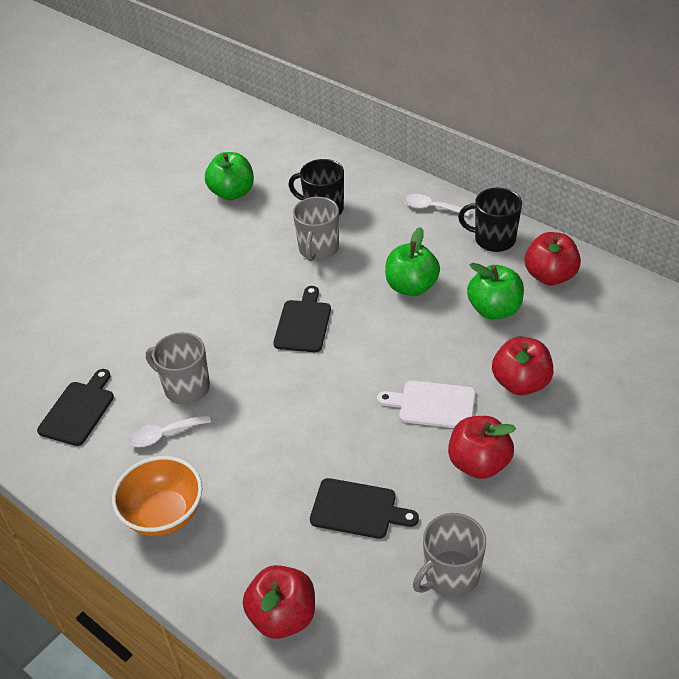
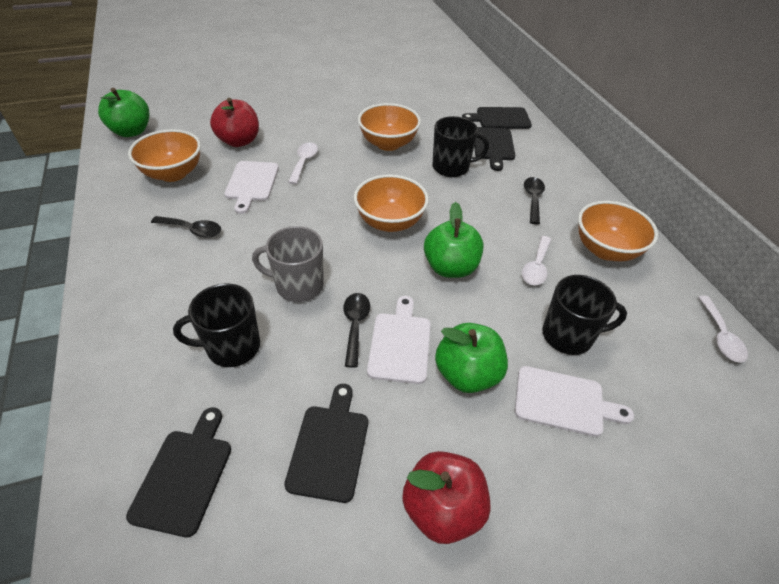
black cutting board: [37,369,114,446] [273,286,331,352] [310,478,419,539] = 3 -> [126,408,231,537] [284,384,368,503] [462,107,532,129] [474,127,515,171] = 4
black mug: [288,159,344,215] [458,188,522,252] = 2 -> [173,283,260,367] [432,116,489,177] [543,275,627,355] = 3
black spoon: none = 0 -> [151,216,221,238] [343,293,370,368] [524,177,545,224] = 3
grey mug: [146,332,210,404] [293,197,339,261] [413,513,486,598] = 3 -> [252,226,324,302] = 1
orange bowl: [112,456,202,536] = 1 -> [128,129,201,182] [354,174,429,232] [358,103,421,151] [578,201,658,261] = 4
red apple: [243,565,315,639] [448,416,516,479] [492,336,553,395] [525,232,581,285] = 4 -> [210,98,259,147] [402,451,491,544] = 2
white cutting board: [377,381,476,428] = 1 -> [224,161,279,214] [367,296,431,384] [515,366,634,437] = 3
white spoon: [128,414,211,447] [403,194,471,216] = 2 -> [288,142,318,184] [522,236,552,285] [698,296,748,363] = 3

